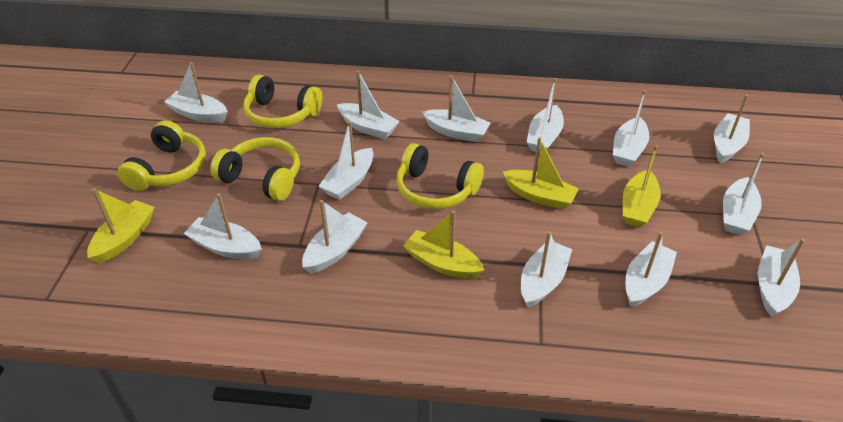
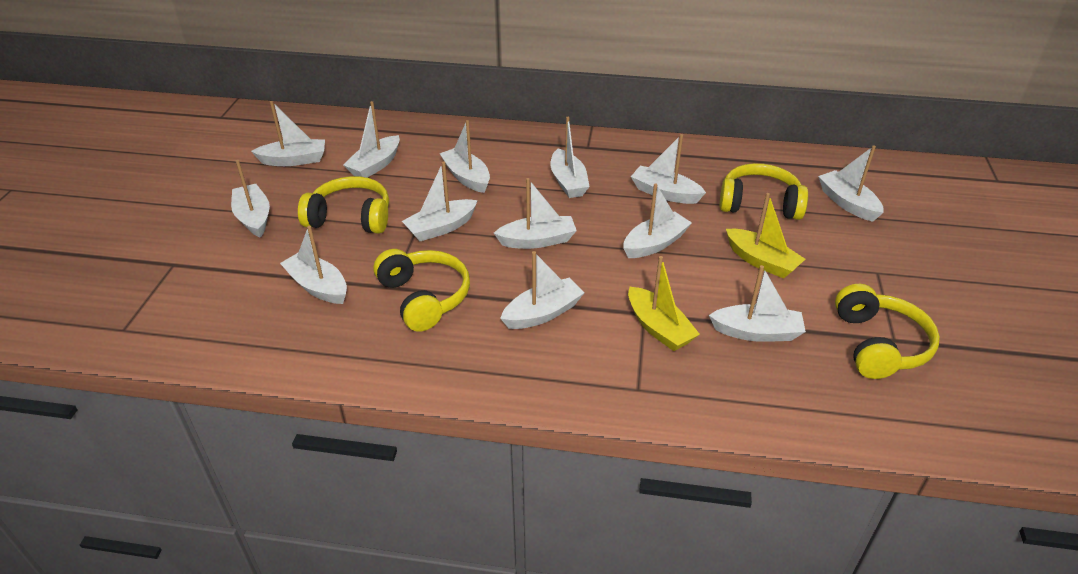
yellow boat: [87,188,155,264] [403,211,484,279] [503,137,579,210] [622,145,661,227] = 4 -> [628,256,700,351] [726,193,805,278] = 2

